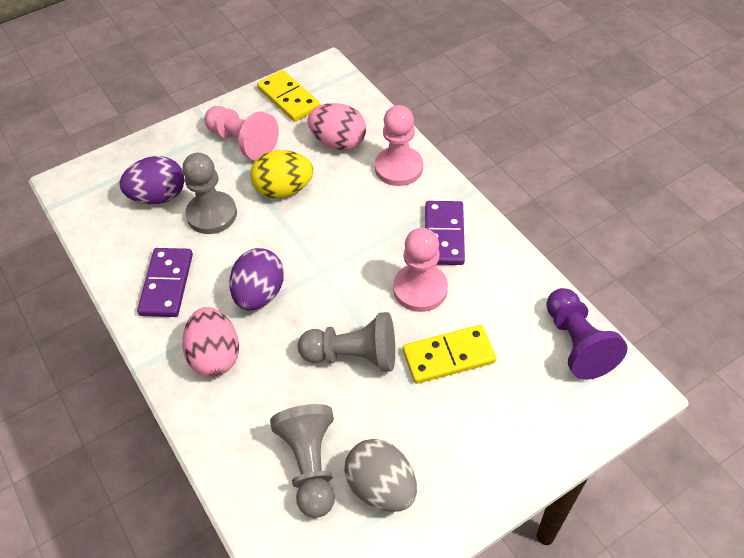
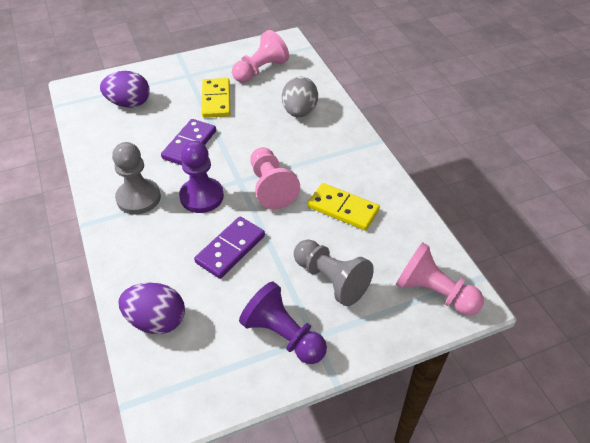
grey pawn: [182,153,237,234] [270,404,335,518] [298,312,395,372] = 3 -> [112,142,161,215] [294,239,374,306] = 2
pink egg: [182,307,239,377] [308,103,366,150] = 2 -> none = 0
purple pawn: [546,288,628,380] = 1 -> [179,141,224,213] [239,281,327,364] = 2
yellow egg: [250,150,313,198] = 1 -> none = 0

